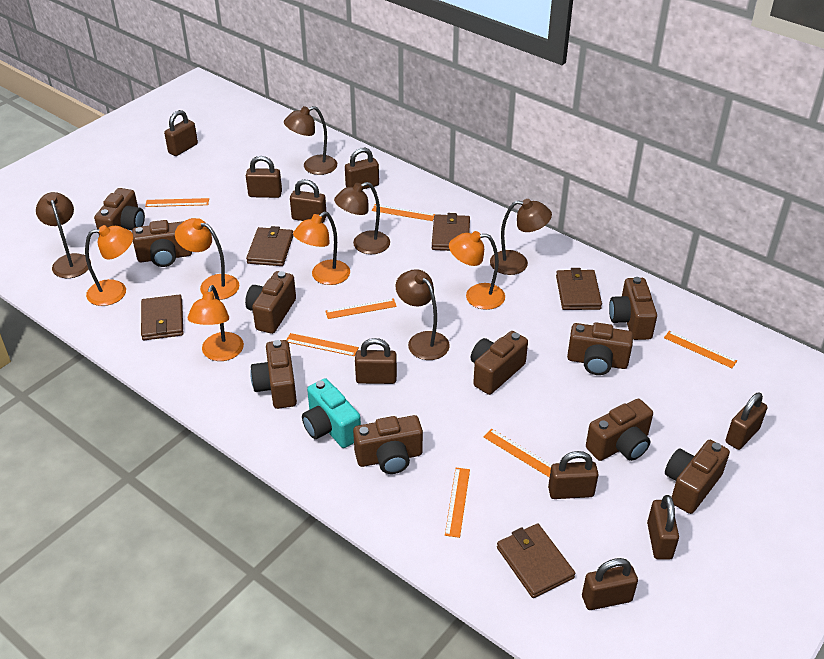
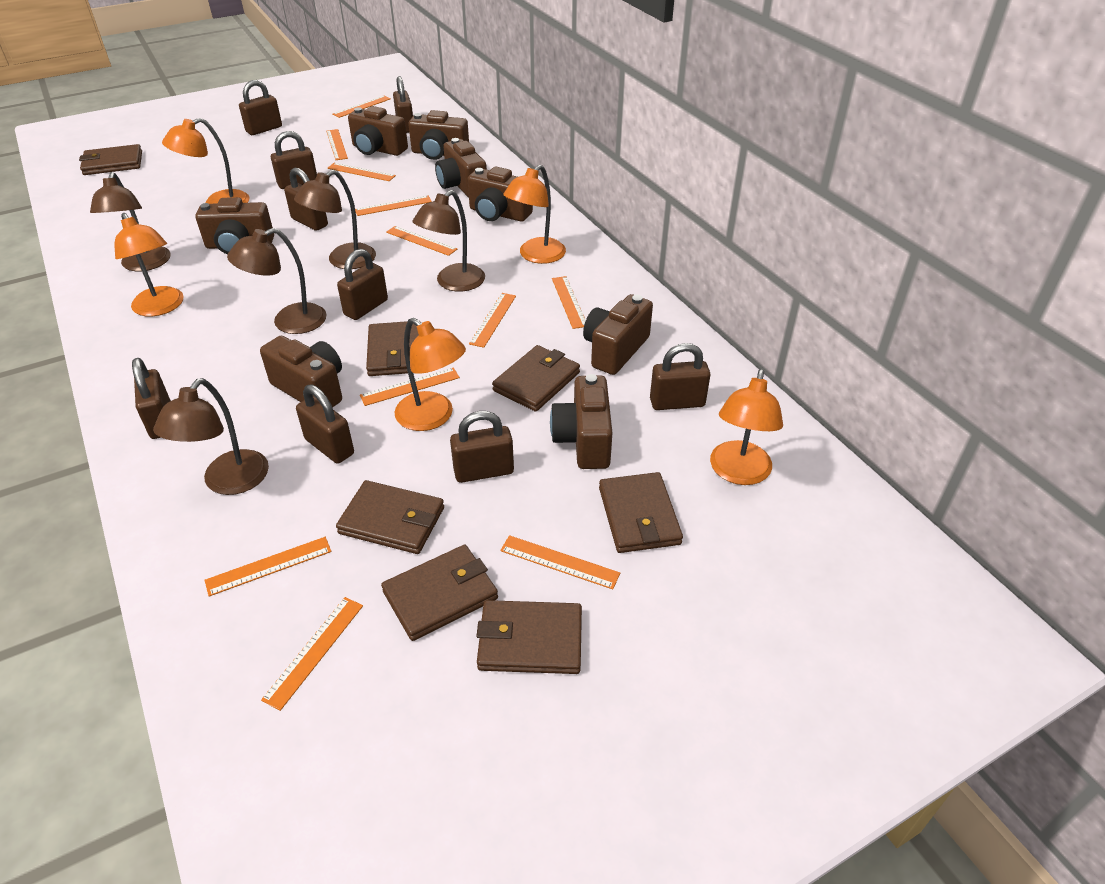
brown camera: [94,188,145,235] [132,220,192,267] [245,271,296,334] [250,340,297,409] [353,415,423,474] [471,331,528,395] [567,322,633,375] [586,399,653,461] [609,277,657,340] [665,440,730,514] = 10 -> [195,197,274,254] [260,336,342,408] [348,106,408,156] [408,110,469,160] [435,138,487,198] [468,167,533,222] [550,374,612,469] [583,294,653,375] = 8
brown wallet: [141,295,183,340] [246,226,293,266] [432,213,470,251] [497,524,575,598] [556,268,602,310] = 5 -> [79,144,142,175] [336,480,444,554] [366,321,419,376] [381,545,498,641] [477,600,582,674] [492,345,580,412] [599,472,683,553] = 7
orange ruler: [145,198,209,207] [287,333,359,356] [325,298,397,319] [372,204,435,221] [445,468,470,538] [484,429,552,478] [664,331,737,368] = 7 -> [205,537,331,597] [261,597,363,711] [326,129,348,160] [327,163,396,181] [332,96,391,118] [355,195,432,216] [360,368,460,406] [386,226,457,256] [469,293,516,348] [500,535,620,590] [552,276,586,329] = 11
turquoise camera: [302,378,361,448] = 1 -> none = 0

